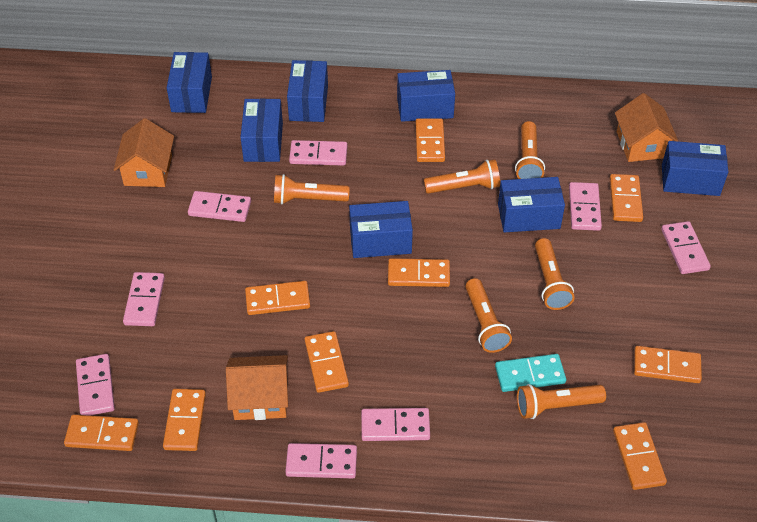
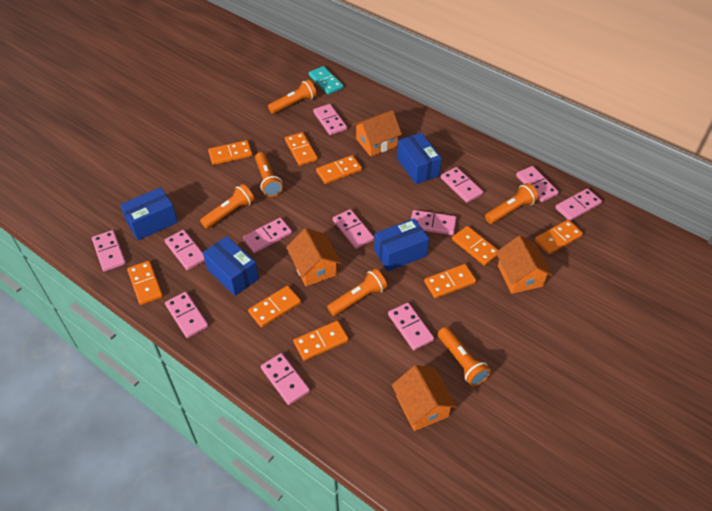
blue box: [167,52,212,113] [240,99,283,162] [287,60,328,122] [349,201,413,258] [397,70,455,122] [498,177,565,232] [662,141,728,196] = 7 -> [120,187,178,240] [203,236,259,296] [374,218,429,271] [397,133,442,184] = 4
orange house: [114,118,174,187] [226,355,288,420] [615,93,679,162] = 3 -> [286,228,341,286] [353,110,402,157] [392,365,457,431] [496,236,553,294] = 4
pink domino: [76,354,115,416] [123,272,165,326] [188,191,251,222] [285,443,357,478] [289,140,347,166] [361,408,430,441] [569,182,602,231] [661,221,711,274] = 8 -> [92,230,126,272] [165,230,205,270] [165,292,208,338] [243,218,292,253] [261,353,310,405] [313,104,347,135] [333,209,374,249] [388,302,434,350] [411,210,456,235] [441,167,483,203] [516,166,559,202] [555,188,602,221] = 12

